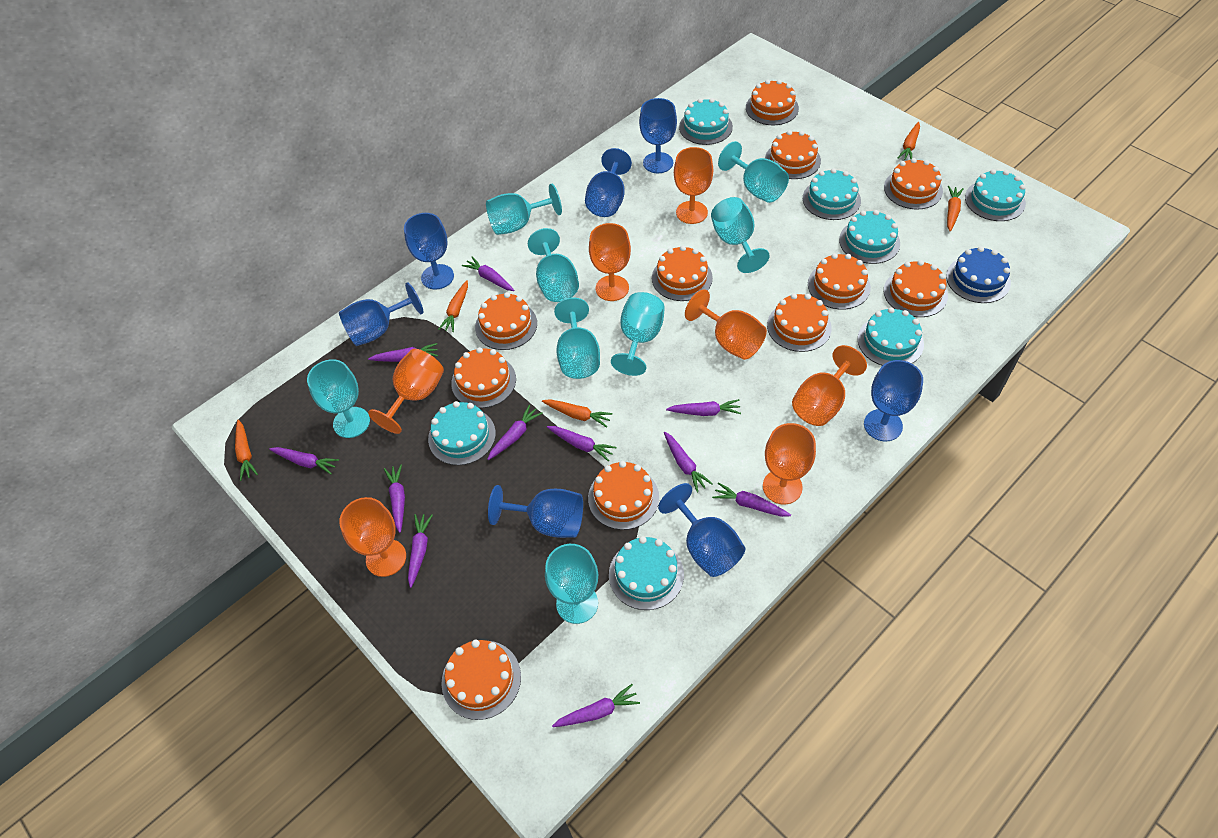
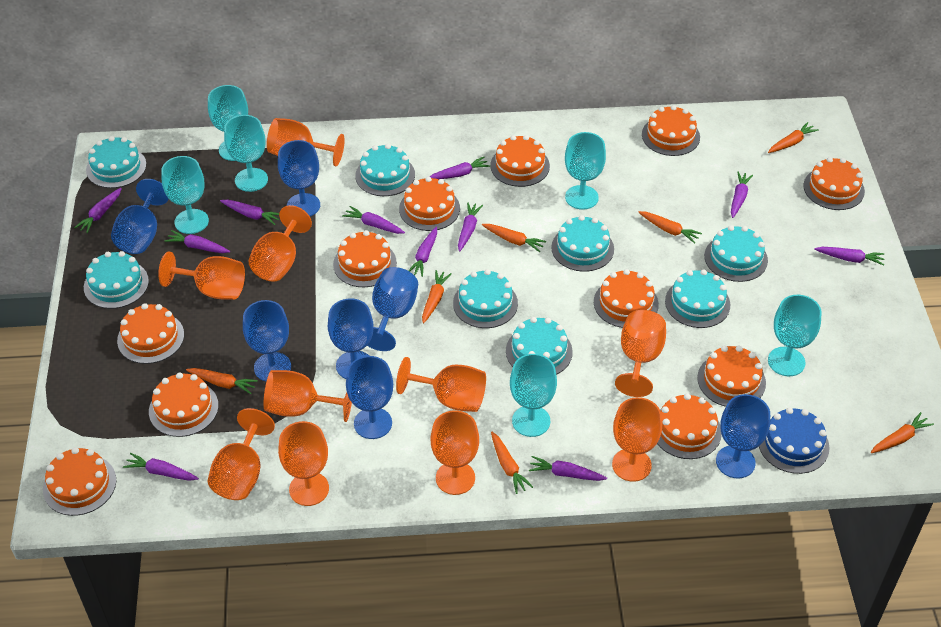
orange carrot: [235,420,258,481] [438,280,468,332] [542,399,613,428] [898,122,920,160] [947,186,964,231] = 5 -> [186,368,258,394] [422,270,452,323] [482,224,546,252] [491,432,533,494] [638,211,702,244] [768,122,819,153] [871,412,934,453] = 7
orange goblet: [339,497,406,577] [368,349,444,434] [589,223,631,301] [674,147,713,224] [685,289,767,360] [763,423,816,504] [792,345,867,426] = 7 -> [158,252,245,300] [208,408,275,500] [248,205,312,282] [264,370,352,422] [267,118,345,166] [278,421,329,506] [396,357,486,412] [431,410,479,495] [612,397,662,482] [615,310,666,397] = 10
turquoise cake: [428,401,496,465] [609,536,684,610] [679,98,733,145] [803,168,861,220] [839,210,900,264] [858,307,924,366] [965,169,1026,221] = 7 -> [84,251,149,309] [86,136,146,188] [355,144,415,196] [453,269,518,328] [506,317,573,375] [551,215,614,272] [665,269,730,328] [704,225,768,282] = 8
turquoise goblet: [307,359,370,438] [486,184,562,235] [528,228,579,302] [545,544,598,624] [554,298,600,379] [611,292,665,376] [711,197,770,273] [718,141,789,203] = 8 -> [161,156,209,234] [208,85,248,161] [224,115,268,192] [510,354,557,437] [565,132,606,210] [768,295,822,376] = 6

